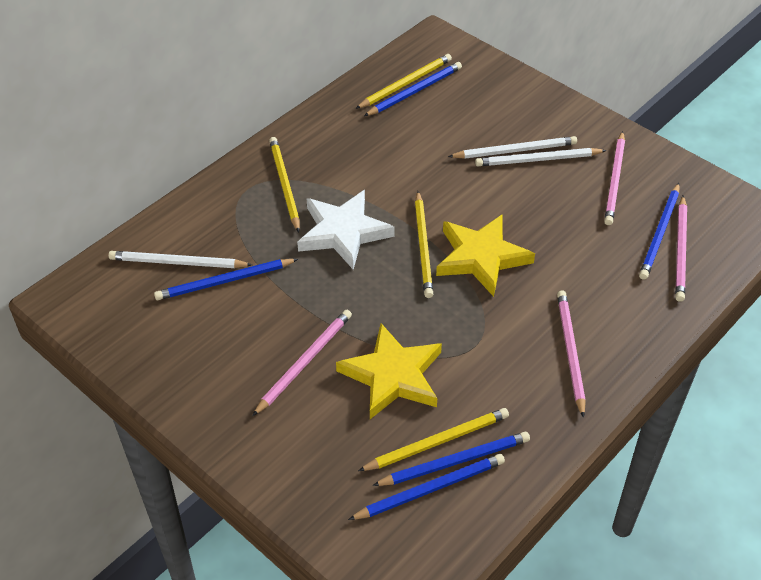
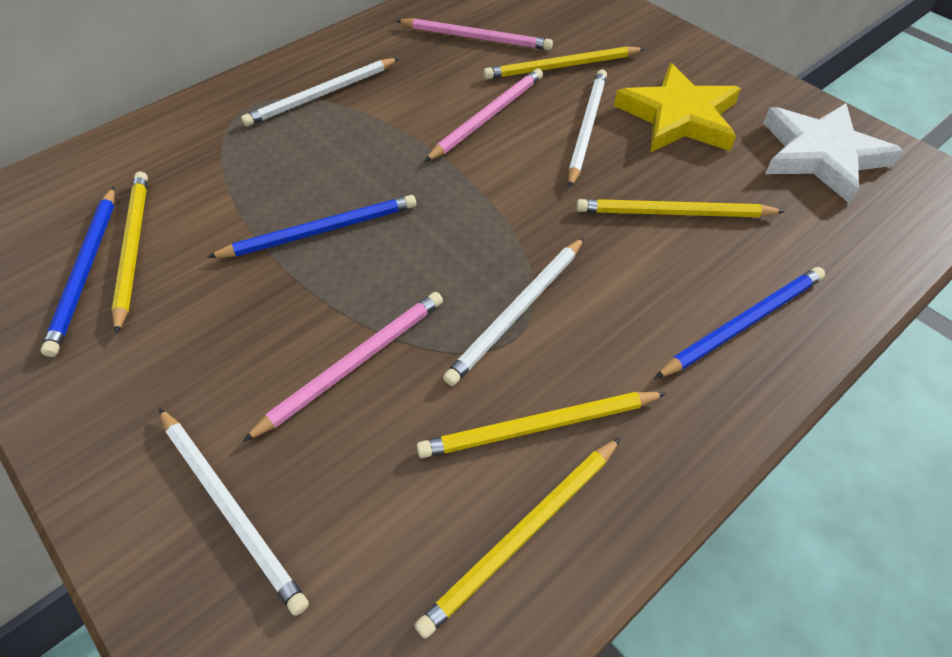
blue pencil: [154,259,298,300] [348,454,505,520] [364,62,462,116] [372,432,530,486] [639,183,680,280] = 5 -> [41,186,115,357] [207,195,416,258] [654,267,825,379] = 3
pink pencil: [252,310,352,416] [557,290,586,418] [604,131,625,225] [675,196,687,302] = 4 -> [243,292,443,442] [396,18,553,50] [424,68,543,162] = 3
white pencil: [108,251,252,268] [448,136,577,159] [475,148,607,167] = 3 -> [159,408,309,616] [241,58,399,127] [443,237,584,386] [568,69,607,188] = 4
yellow pencil: [269,137,300,232] [355,54,452,109] [358,408,509,471] [415,191,433,298] = 4 -> [112,172,148,335] [414,437,621,639] [417,392,667,458] [483,46,644,79] [576,199,785,217] = 5
yellow star: [336,323,442,419] [436,215,535,297] = 2 -> [614,63,741,153] = 1

